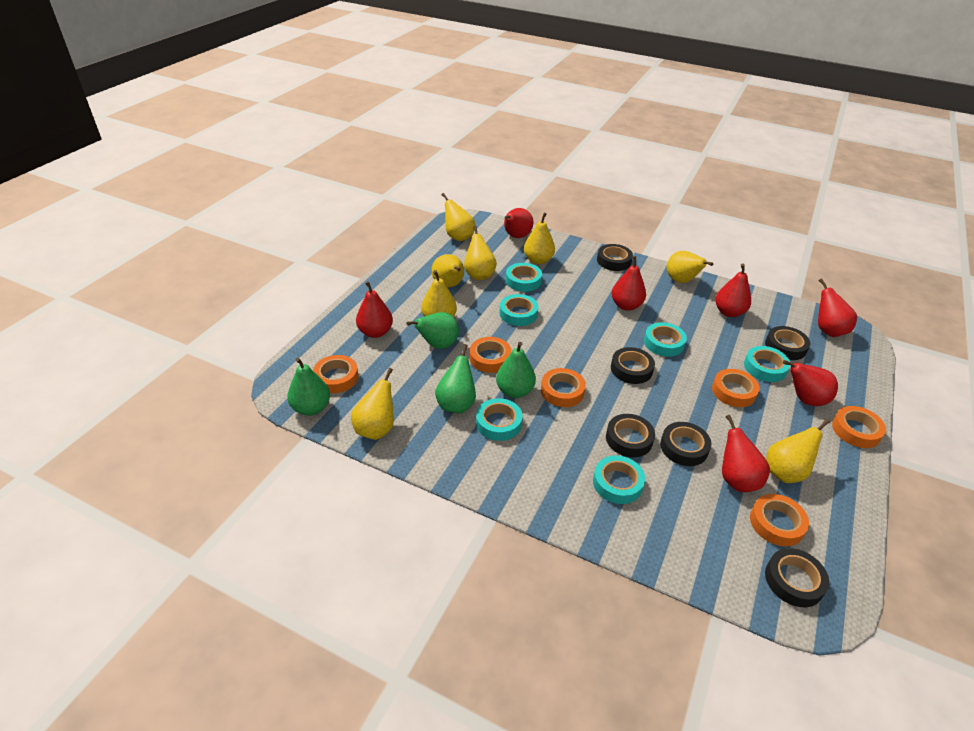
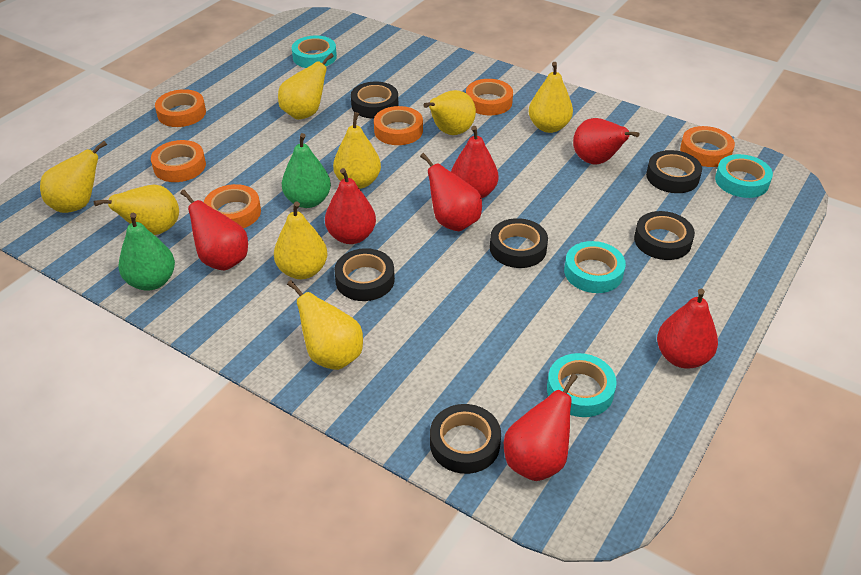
green pear: [287,358,330,416] [406,312,459,349] [435,344,476,413] [496,342,536,398] = 4 -> [118,213,175,291] [282,133,331,208] = 2
turquoise tape: [476,398,523,441] [500,294,539,326] [506,263,542,292] [593,456,645,504] [644,322,687,357] [744,346,790,382] = 6 -> [292,36,337,68] [547,353,617,417] [564,241,626,293] [715,154,773,198] = 4

